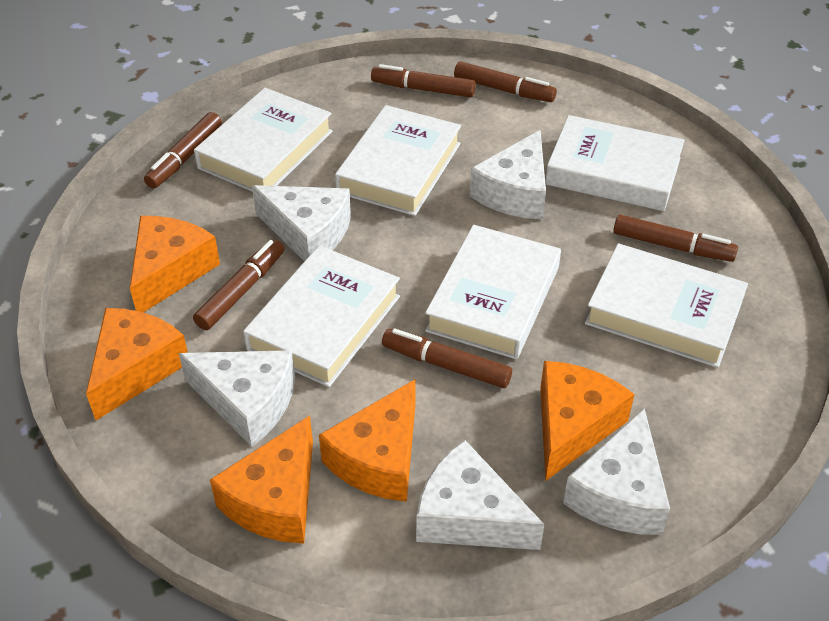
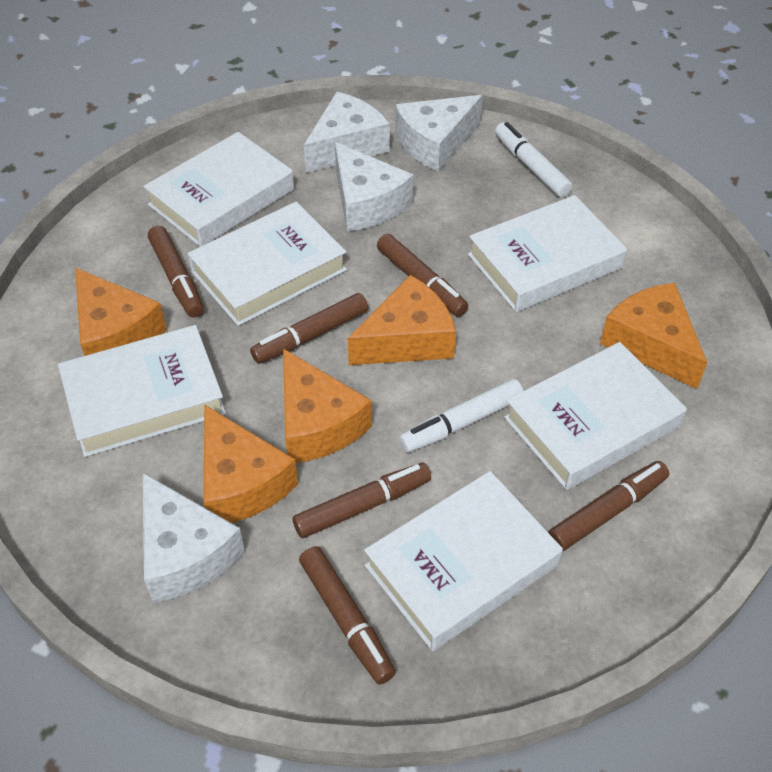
white cheese: [179,350,295,447] [252,185,351,261] [416,440,544,550] [470,130,546,219] [563,408,670,535] = 5 -> [143,473,245,603] [304,92,390,173] [335,142,413,232] [395,95,483,172] = 4
white marker: none = 0 -> [399,379,523,453] [495,122,573,197] = 2

